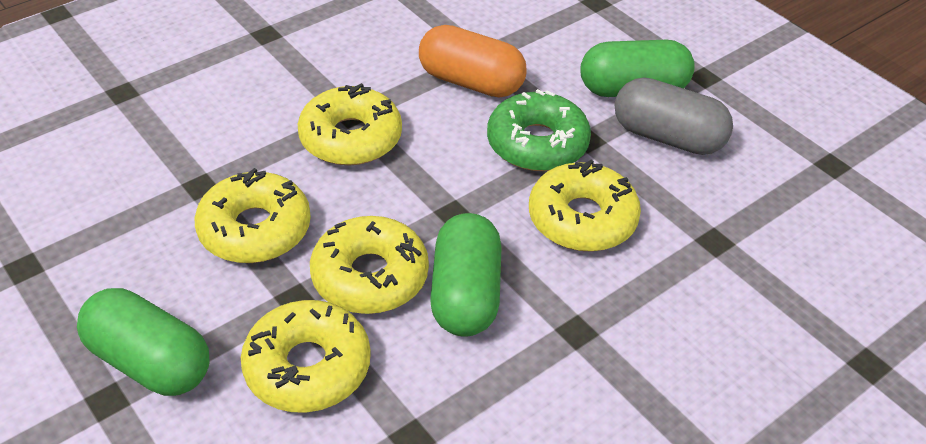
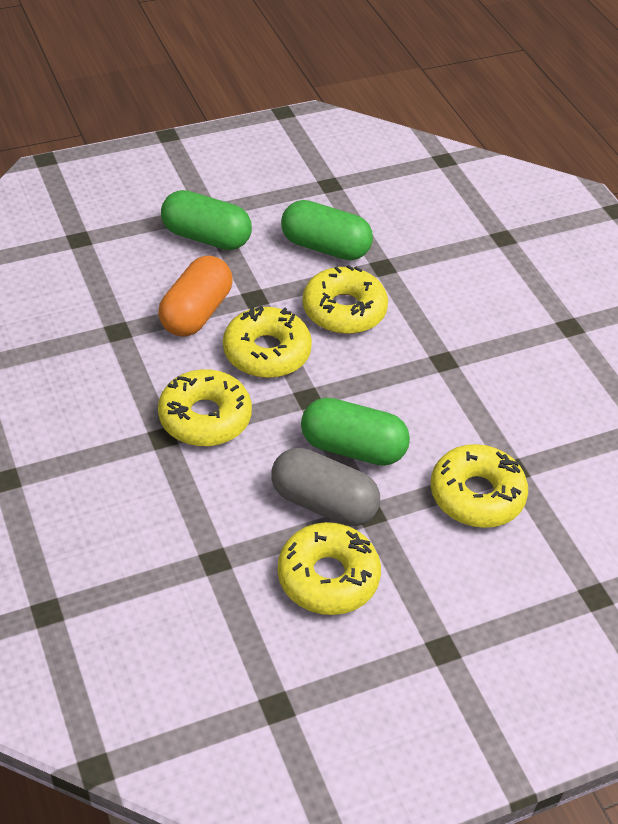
green donut: [487,89,591,171] = 1 -> none = 0

